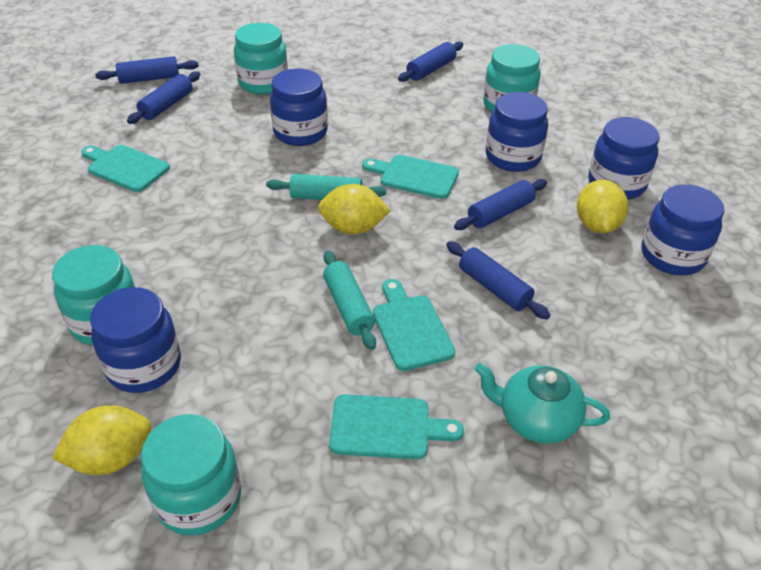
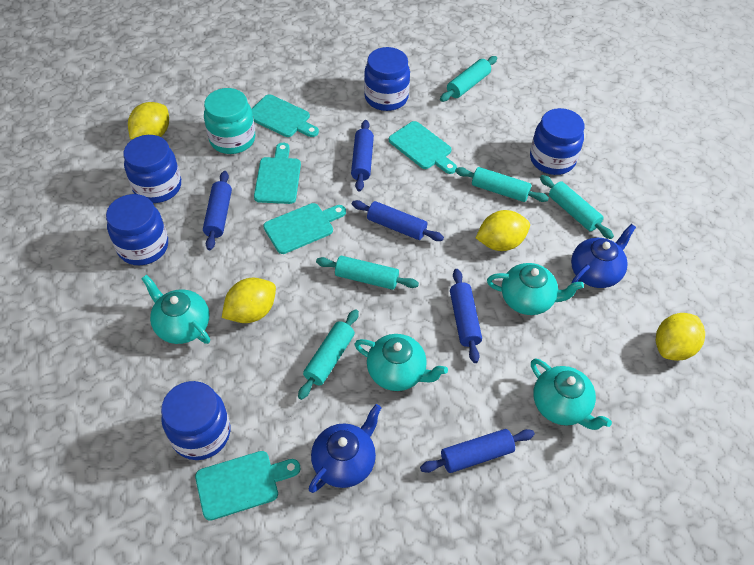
blue teapot: none = 0 -> [309,404,381,493] [571,224,636,288] = 2
turquoise cutting board: [81,145,170,192] [329,394,464,459] [362,155,459,199] [373,279,456,371] = 4 -> [195,451,301,521] [251,94,319,137] [254,143,301,204] [263,203,346,254] [389,121,457,174] = 5
turquoise jar: [52,245,135,345] [141,414,241,535] [234,23,288,95] [483,44,541,112] = 4 -> [204,88,255,154] = 1
turquoise rolling pin: [266,174,386,200] [323,251,376,350] = 2 -> [298,309,359,400] [316,256,419,290] [440,56,497,102] [455,167,549,202] [540,175,614,239] = 5
turquoise teapot: [474,363,610,444] = 1 -> [141,275,210,344] [354,334,448,391] [487,263,584,315] [531,358,612,430] = 4
yellow lemon: [52,405,151,475] [318,184,390,234] [577,180,628,233] = 3 -> [128,102,169,140] [222,278,276,323] [476,210,530,251] [656,313,705,361] = 4

